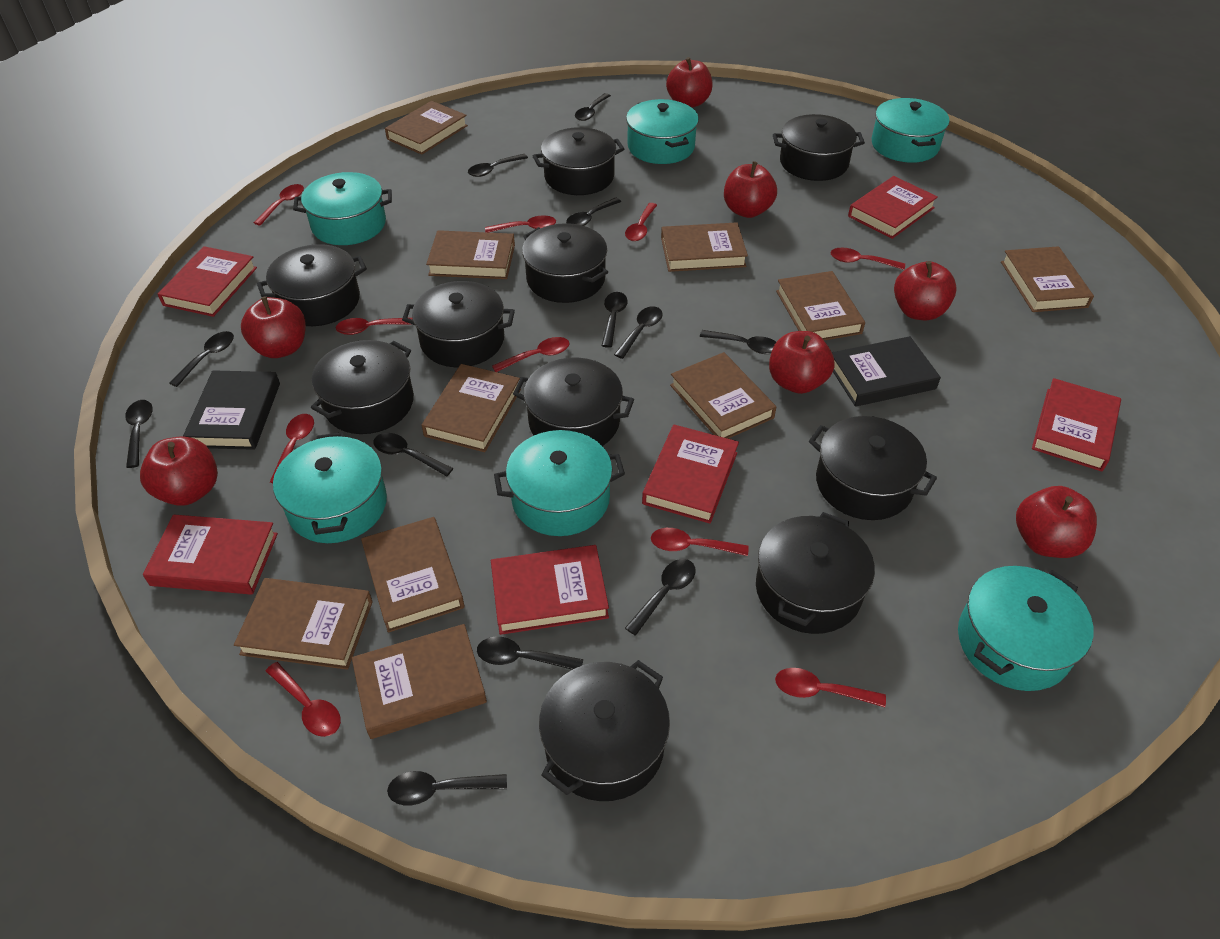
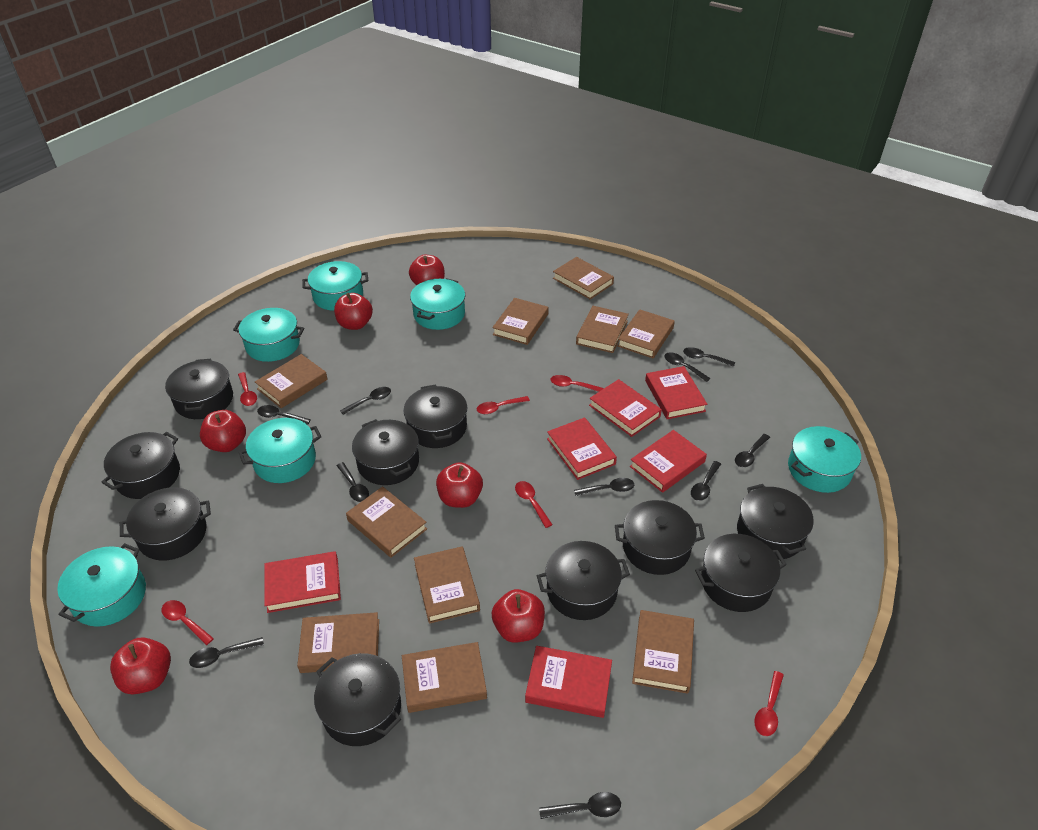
black book: [183,370,280,450] [832,336,941,407] = 2 -> none = 0
black spoon: [125,400,153,468] [170,331,234,387] [373,433,453,476] [387,771,507,805] [468,154,528,177] [477,637,583,670] [566,197,621,226] [575,93,611,121] [602,292,628,348] [614,306,663,359] [625,559,695,636] [700,330,776,354] = 12 -> [189,637,264,668] [257,405,311,425] [337,462,369,502] [340,387,391,415] [539,792,621,819] [574,478,634,496] [664,352,711,382] [683,347,735,367] [691,461,721,501] [735,434,770,467] = 10
red apple: [140,436,218,506] [241,296,306,358] [666,57,713,107] [724,161,777,218] [769,331,835,394] [894,261,957,320] [1016,486,1097,558] = 7 -> [110,638,171,695] [200,410,246,452] [334,293,373,330] [409,255,445,285] [436,462,483,508] [492,589,545,643] = 6
red spoon: [253,184,304,226] [266,662,341,737] [270,414,314,483] [336,318,413,335] [485,216,556,233] [492,337,570,372] [625,203,657,241] [651,528,749,556] [775,668,886,707] [830,248,905,270] = 10 -> [162,600,214,645] [238,372,257,406] [477,396,530,414] [515,481,553,528] [550,375,604,392] [754,671,784,736] = 6

